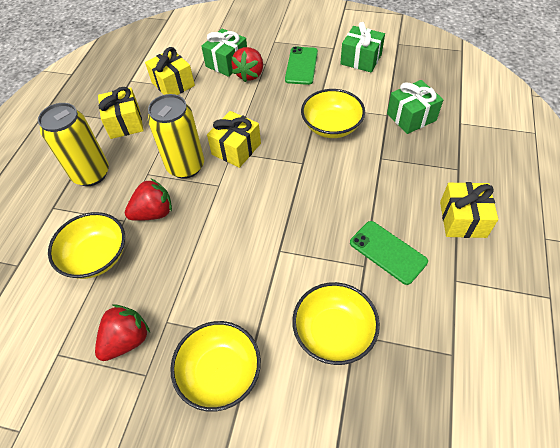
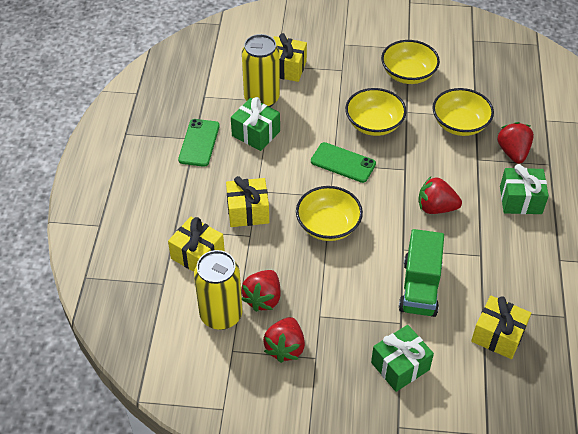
green truck: none = 0 -> [399,229,444,317] = 1
red strawberry: [95,305,150,361] [125,179,172,221] [231,47,263,82] = 3 -> [241,270,281,312] [263,317,305,363] [419,177,462,214] [497,122,534,164] = 4

